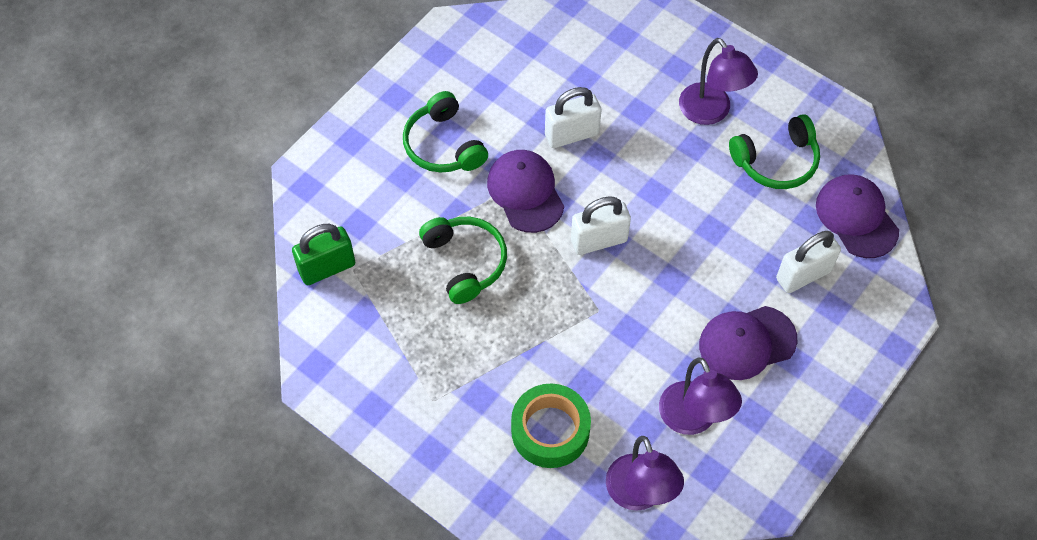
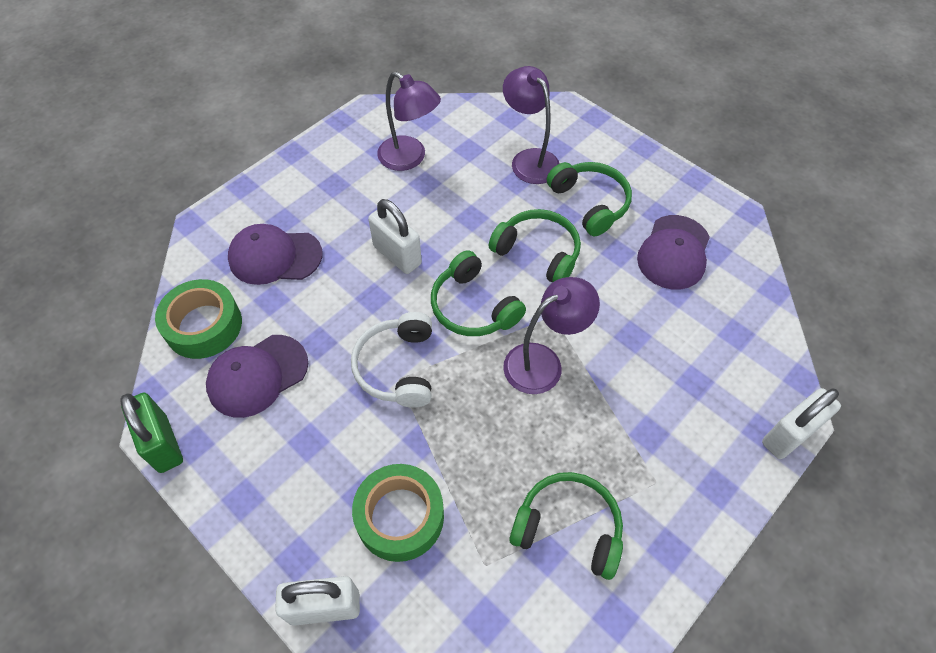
green headphones: [403,91,488,173] [419,217,507,304] [729,114,820,189] = 3 -> [431,250,526,336] [489,209,581,282] [509,472,623,580] [547,162,632,236] = 4
green tape: [511,384,591,468] = 1 -> [155,279,242,359] [352,464,444,562] = 2
white headphones: none = 0 -> [351,312,432,408] = 1

